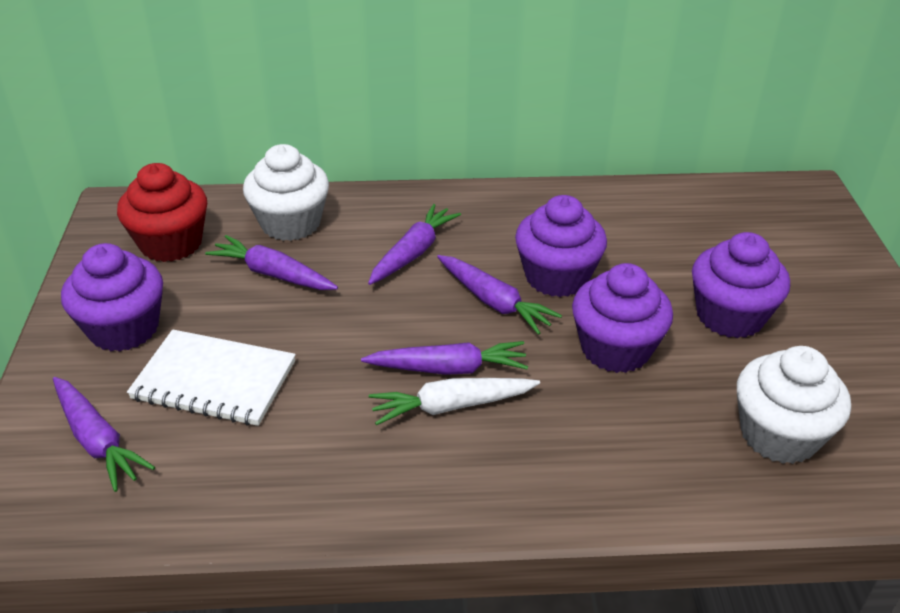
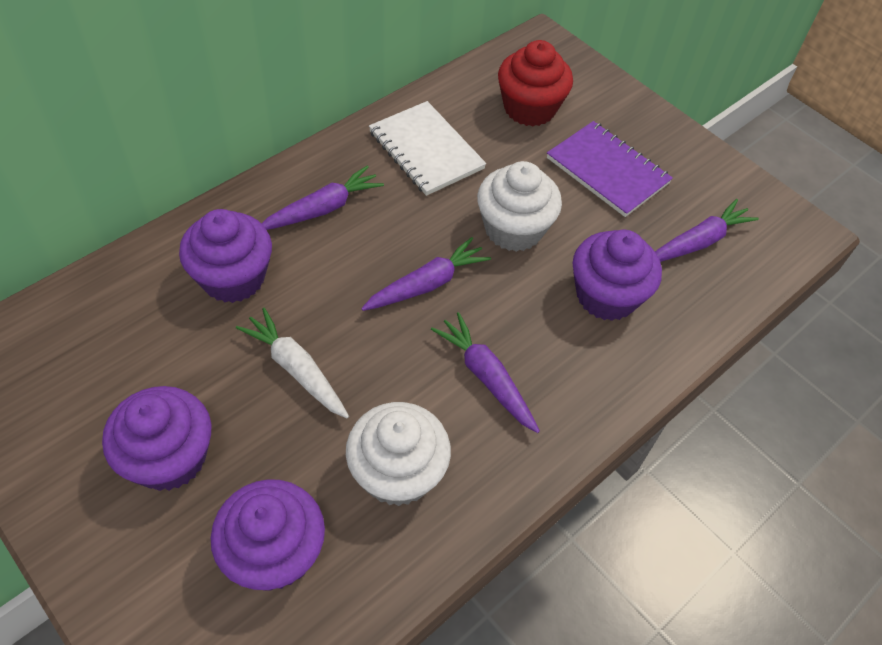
purple carrot: [53,377,155,492] [205,235,338,290] [361,341,528,375] [368,204,461,285] [437,255,562,335] = 5 -> [262,165,384,230] [361,237,491,311] [431,312,540,433] [655,199,759,262] = 4
purple notebook: none = 0 -> [547,121,673,217] = 1

